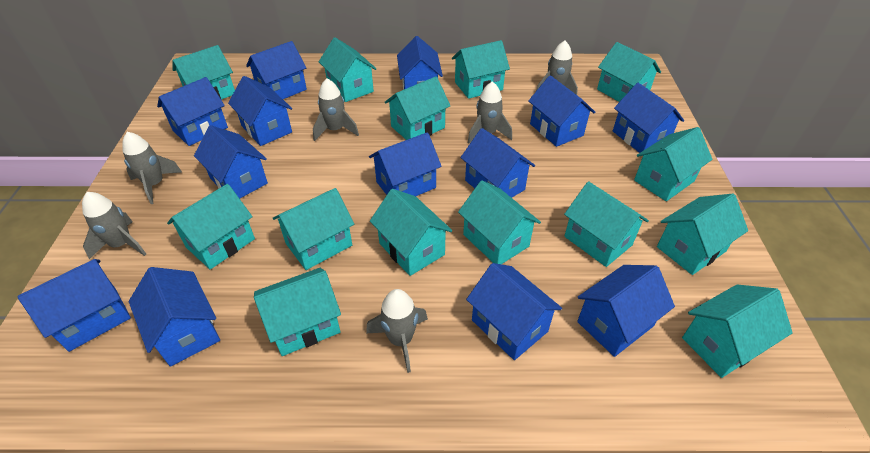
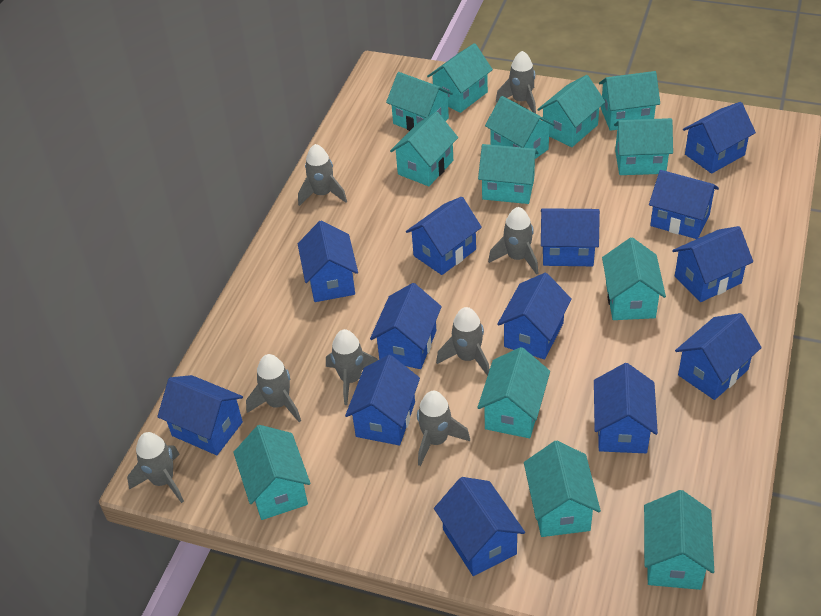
grey rocket: [82,192,146,259] [122,132,182,204] [313,78,359,141] [366,289,428,373] [468,81,512,144] [536,41,578,95] = 6 -> [127,432,184,503] [246,354,301,422] [298,144,347,206] [326,329,378,405] [417,391,470,466] [436,307,490,376] [488,207,539,275] [496,51,536,114] = 8
turquoise house: [167,184,255,269] [173,45,235,100] [254,268,341,356] [273,188,354,270] [319,37,376,102] [370,189,452,276] [385,76,450,140] [452,40,510,99] [458,180,541,264] [564,181,649,267] [597,42,661,102] [634,127,712,201] [657,193,748,275] [682,284,793,378] = 14 -> [233,425,311,520] [386,72,453,131] [390,112,458,186] [427,43,493,113] [477,347,550,438] [478,144,538,204] [485,96,555,159] [524,441,601,537] [537,75,605,147] [599,71,660,131] [602,237,666,320] [614,118,673,175] [644,490,714,590] = 13

